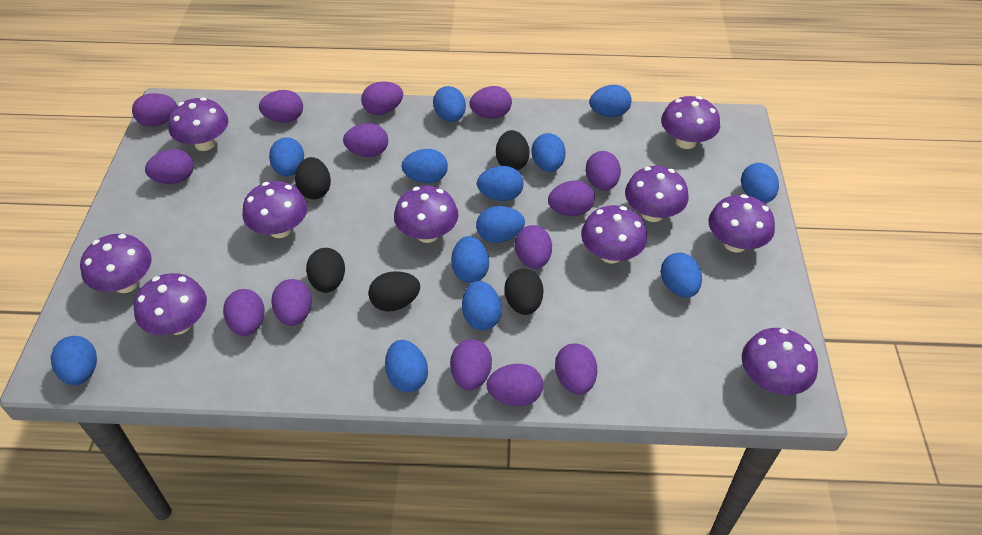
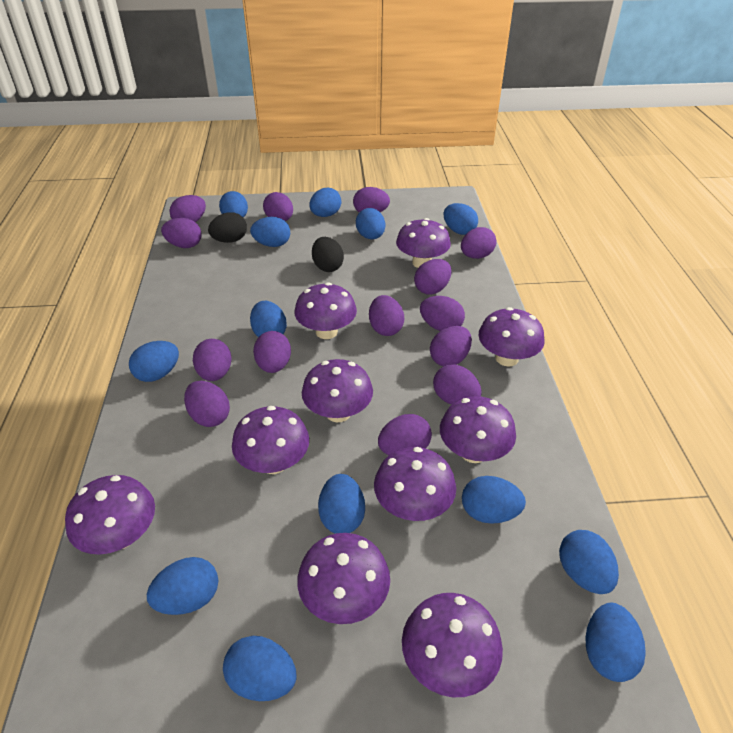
black egg: [295,157,331,199] [306,248,345,293] [368,271,420,311] [496,130,530,171] [504,269,544,315] = 5 -> [208,212,247,243] [312,237,344,272] = 2

